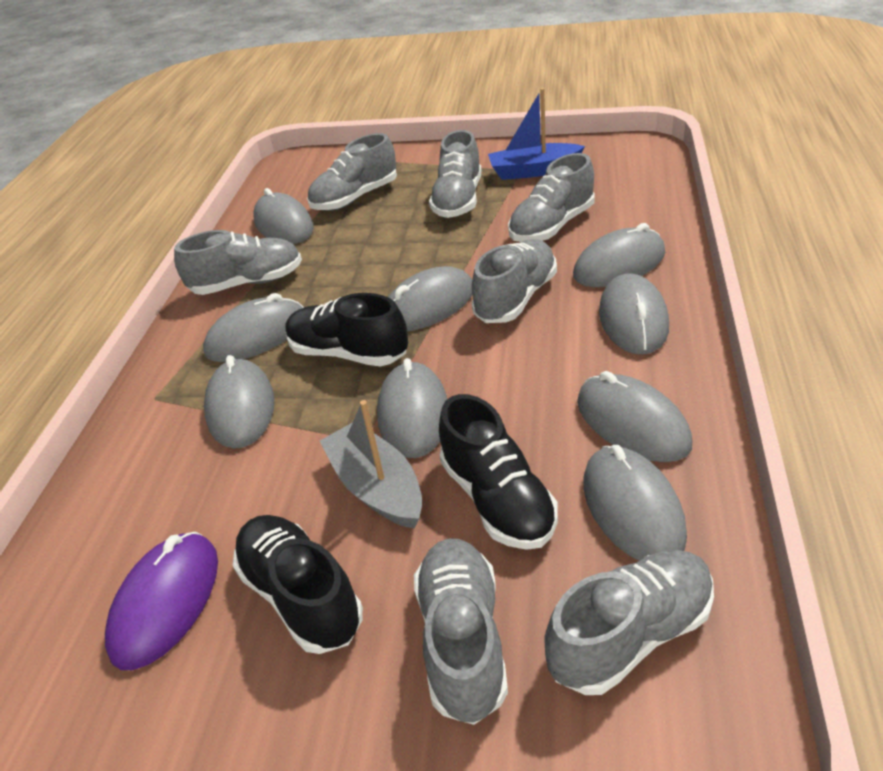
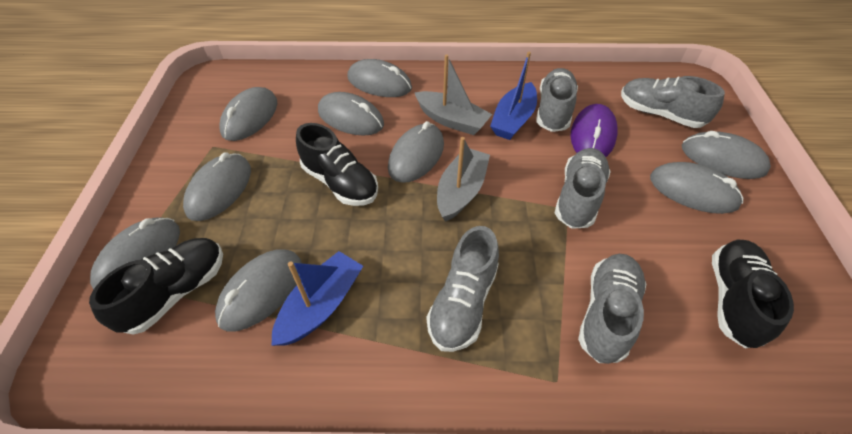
blue boat: [488,88,585,180] = 1 -> [271,251,363,346] [490,52,537,140] = 2
grey boat: [320,400,422,529] = 1 -> [414,54,492,135] [437,137,490,222] = 2
grey shoe: [174,230,302,295] [307,133,397,211] [414,538,508,725] [429,130,482,218] [472,239,557,323] [508,153,595,242] [544,550,714,695] = 7 -> [427,226,499,352] [536,68,578,132] [555,148,611,229] [578,254,646,364] [621,76,725,128] = 5

